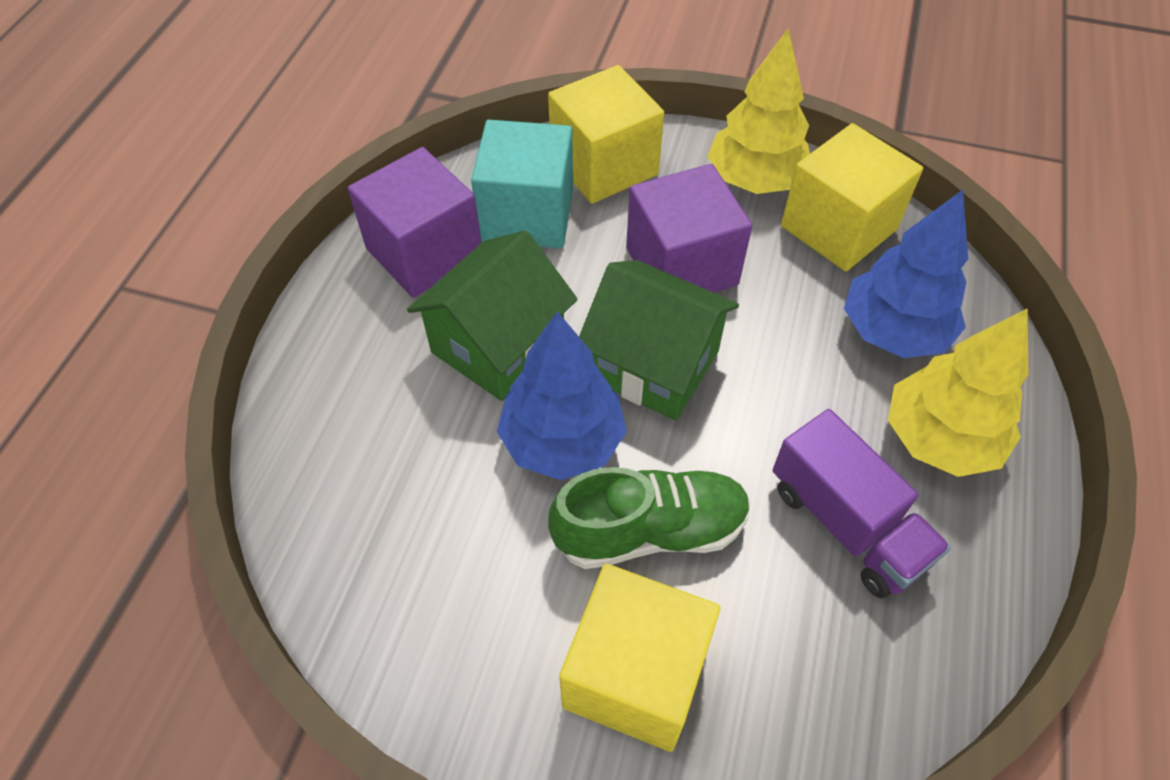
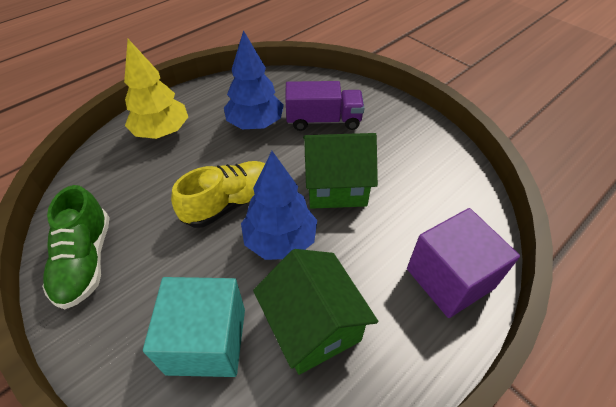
purple cube: [348,147,482,298] [626,164,752,293] = 2 -> [407,208,520,318] = 1
yellow cube: [548,65,664,204] [559,563,720,752] [781,123,923,271] = 3 -> none = 0
yellow shoe: none = 0 -> [171,161,265,228] = 1
yellow tree: [707,29,810,194] [888,308,1028,477] = 2 -> [124,39,188,139] = 1

